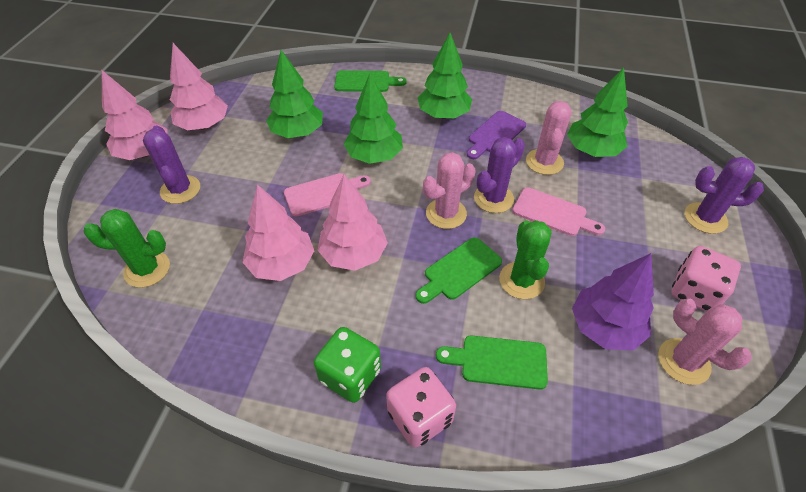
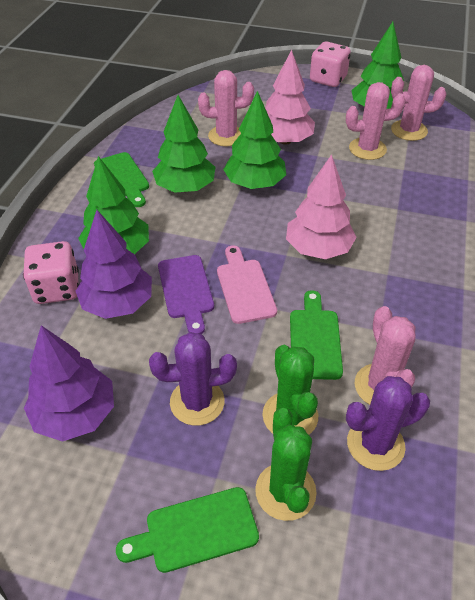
green dice: [314,327,381,403] = 1 -> none = 0
pink cactus: [423,152,476,229] [526,101,572,175] [658,299,752,385] = 3 -> [198,70,254,147] [346,82,406,160] [355,306,415,405] [391,65,447,141] = 4
pink cutting board: [284,173,371,217] [512,187,605,236] = 2 -> [217,245,277,324] = 1
pink tree: [102,70,168,160] [170,43,228,130] [243,184,314,281] [318,175,388,271] = 4 -> [265,50,315,145] [286,154,357,259] = 2
purple cactus: [143,125,200,204] [474,137,525,213] [685,157,764,234] = 3 -> [149,332,237,426] [346,376,430,471] = 2
purple tree: [572,253,654,351] = 1 -> [24,325,114,442] [76,210,152,319] = 2

